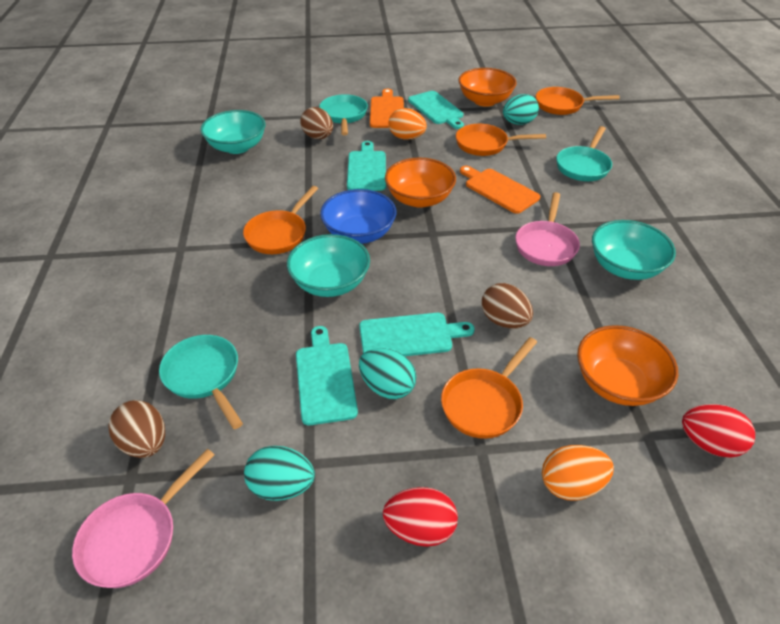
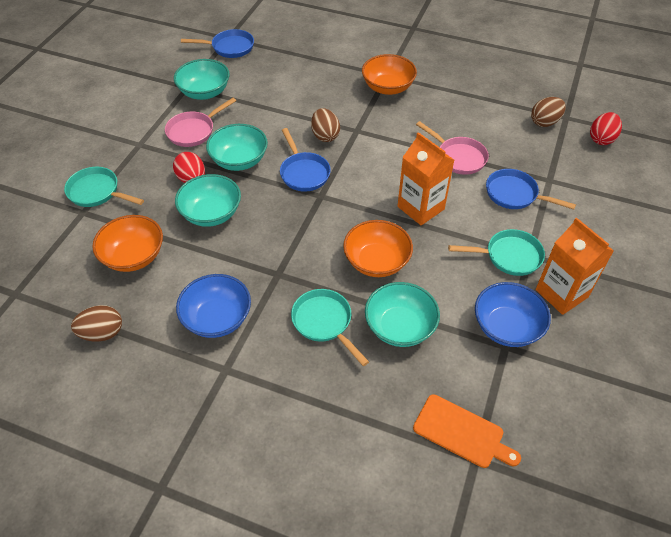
blue bowl: [320,189,396,244] = 1 -> [176,274,251,338] [475,282,551,347] = 2
blue pan: none = 0 -> [181,29,254,58] [280,128,331,192] [486,169,576,210] = 3
orange carton: none = 0 -> [398,132,454,225] [536,218,614,315] = 2
orange cutting board: [370,89,404,128] [460,166,540,214] = 2 -> [413,394,521,468] = 1
orange egg: [388,108,427,140] [542,445,614,501] = 2 -> none = 0
orange pan: [243,186,318,254] [441,337,537,439] [456,124,546,156] [536,87,620,115] = 4 -> none = 0
turquoise bowl: [200,110,266,154] [287,234,370,297] [592,220,676,280] = 3 -> [174,59,230,100] [175,174,241,227] [206,124,268,171] [365,282,440,347] = 4
turquoise cutting board: [296,326,358,425] [347,141,386,191] [359,313,475,356] [408,91,464,129] = 4 -> none = 0
turquoise egg: [244,446,315,501] [359,348,416,399] [503,94,539,125] = 3 -> none = 0

